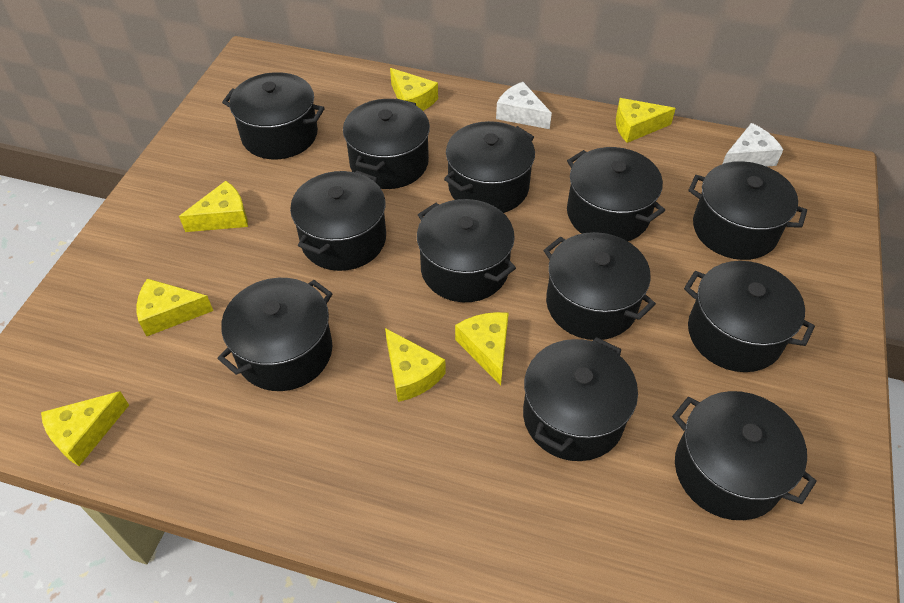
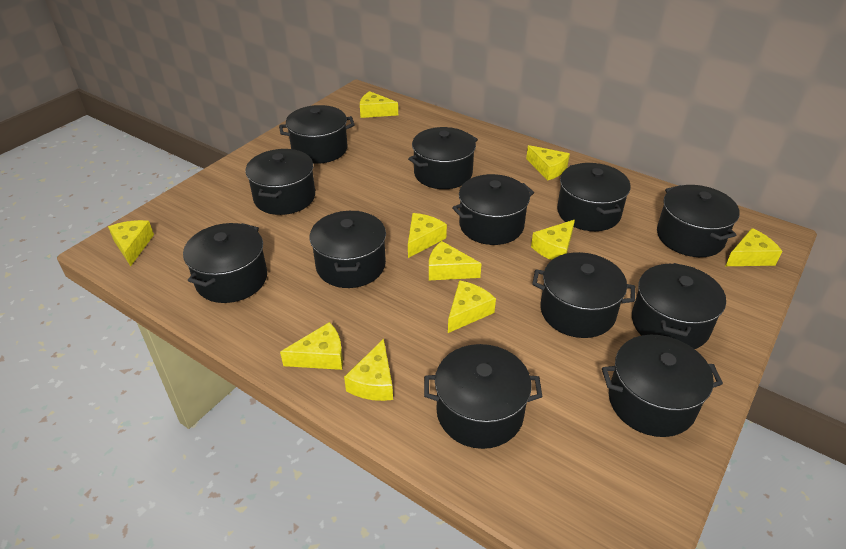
white cheese: [496,82,552,129] [723,123,783,167] = 2 -> none = 0
yellow cheese: [41,391,129,466] [137,279,213,336] [179,181,248,232] [385,328,446,402] [390,68,438,111] [455,312,509,386] [616,98,676,143] = 7 -> [108,220,154,266] [280,322,343,370] [344,339,393,401] [360,91,398,118] [408,213,447,258] [429,241,482,280] [448,280,496,333] [526,145,570,181] [531,220,575,260] [726,228,783,266] = 10

